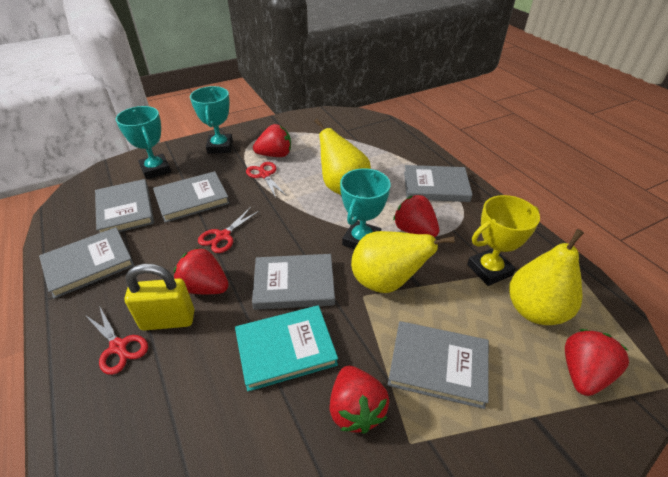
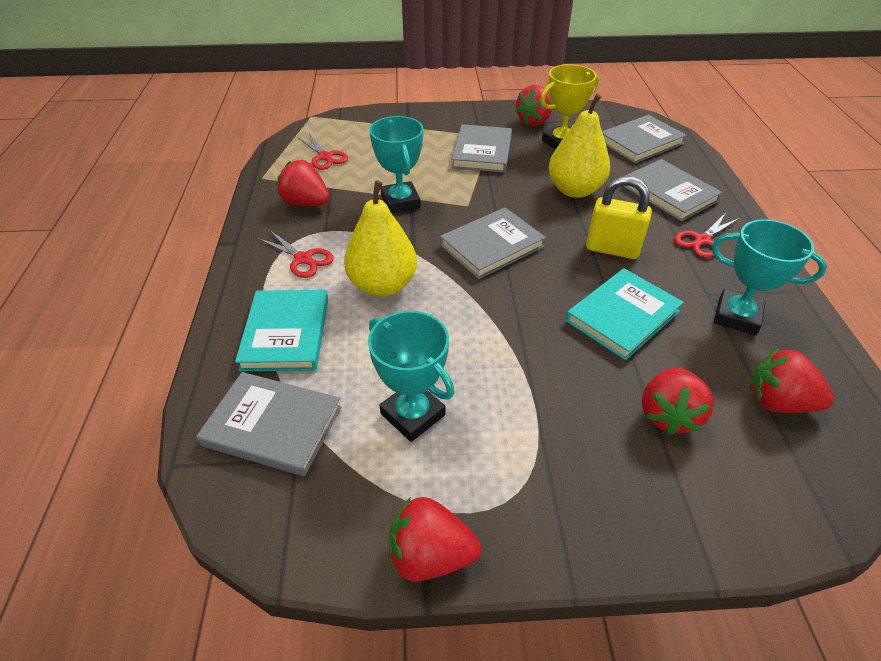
grey book: [39,227,135,299] [95,179,154,233] [153,171,230,223] [252,254,335,310] [388,321,489,409] [404,165,473,202] = 6 -> [196,372,341,476] [440,207,546,279] [452,124,512,173] [602,115,687,163] [623,159,722,221] = 5
turquoise book: [235,305,338,391] = 1 -> [235,290,328,371] [566,268,684,360] = 2
yellow pear: [314,118,371,195] [351,231,455,293] [509,229,584,325] = 3 -> [344,180,417,297] [549,94,610,198] = 2

